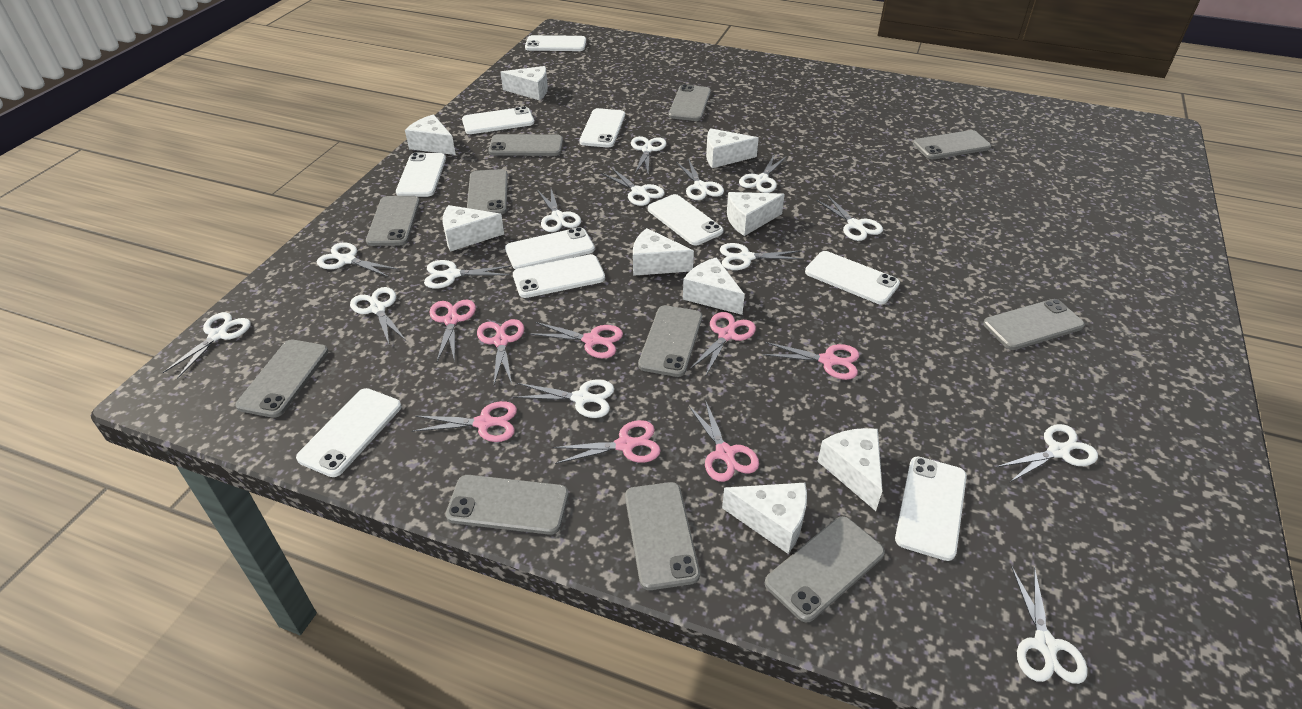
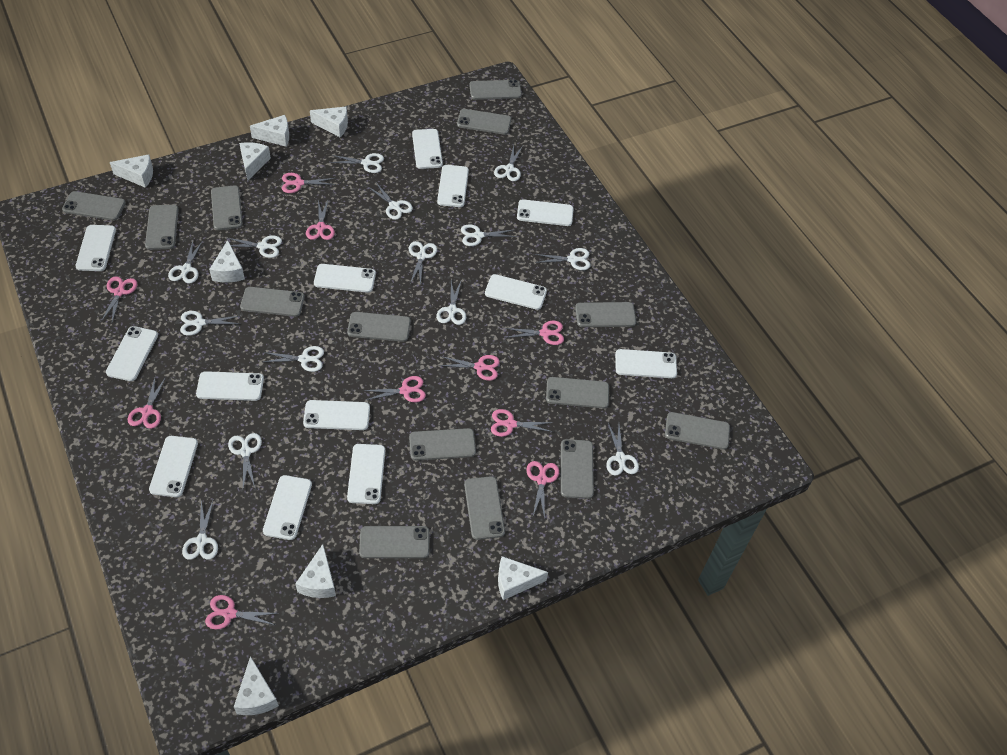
grey phone: [235,340,328,418] [366,196,420,246] [446,475,568,535] [467,169,508,215] [488,134,563,156] [625,482,700,590] [638,305,702,377] [669,84,711,121] [765,516,885,623] [913,130,991,159] [983,299,1085,350] = 11 -> [62,191,126,221] [145,205,179,250] [211,185,243,230] [240,287,305,317] [347,312,411,342] [359,526,430,558] [409,428,476,461] [457,109,511,135] [464,476,505,540] [469,80,522,100] [546,377,609,408] [561,439,594,499] [575,302,636,327] [665,412,730,449] = 14
pink scissors: [412,401,517,442] [429,300,476,362] [477,319,524,384] [530,322,623,358] [553,420,661,464] [688,400,759,482] [690,312,756,375] [763,342,859,380] = 8 -> [101,276,137,322] [128,377,166,429] [205,595,278,629] [282,173,336,193] [306,200,335,240] [363,376,426,402] [438,355,500,381] [491,409,553,437] [505,321,564,345] [526,461,559,519] = 10
white cheese: [405,114,456,155] [442,205,504,252] [501,66,548,101] [633,228,694,276] [683,257,745,315] [706,128,759,168] [722,483,807,554] [727,192,785,236] [817,428,882,511] = 9 -> [110,154,153,188] [209,240,245,283] [234,656,279,715] [239,142,271,181] [250,115,289,147] [295,544,336,598] [310,106,348,137] [498,556,548,600] = 8
white phone: [296,388,401,477] [396,153,446,197] [462,106,534,134] [505,227,595,269] [513,254,605,298] [525,35,586,51] [579,108,625,148] [648,194,723,246] [805,251,900,304] [895,456,967,561] = 10 -> [75,225,116,271] [106,326,158,381] [149,436,198,497] [196,371,264,401] [263,475,312,540] [303,400,370,430] [314,264,376,293] [347,444,385,504] [412,129,443,169] [437,165,469,207] [485,274,547,310] [517,199,574,226] [615,349,677,378] = 13

